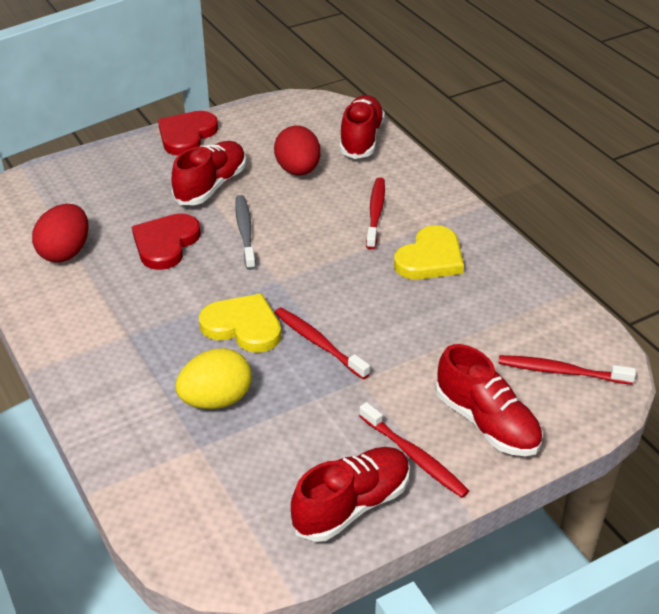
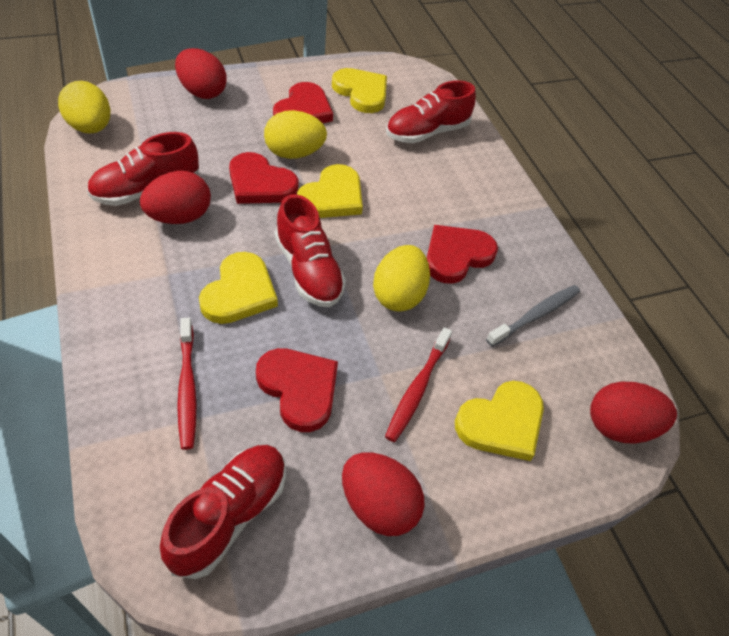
red egg: [32,204,89,262] [274,126,320,175] = 2 -> [140,171,211,224] [175,48,227,99] [342,452,425,536] [590,382,677,444] = 4
red heart: [132,213,201,270] [158,111,218,156] = 2 -> [229,152,299,204] [256,348,338,432] [273,82,333,123] [427,225,498,284] = 4
red toothbrush: [275,307,370,379] [359,402,469,498] [366,177,385,249] [498,355,636,385] = 4 -> [177,318,196,450] [385,327,452,442] = 2
yellow egg: [175,348,252,409] = 1 -> [58,81,111,134] [264,110,327,159] [373,245,430,312] = 3
yellow heart: [199,293,281,353] [394,225,464,280] = 2 -> [199,252,278,324] [297,164,363,218] [332,68,387,113] [455,381,544,461] = 4

